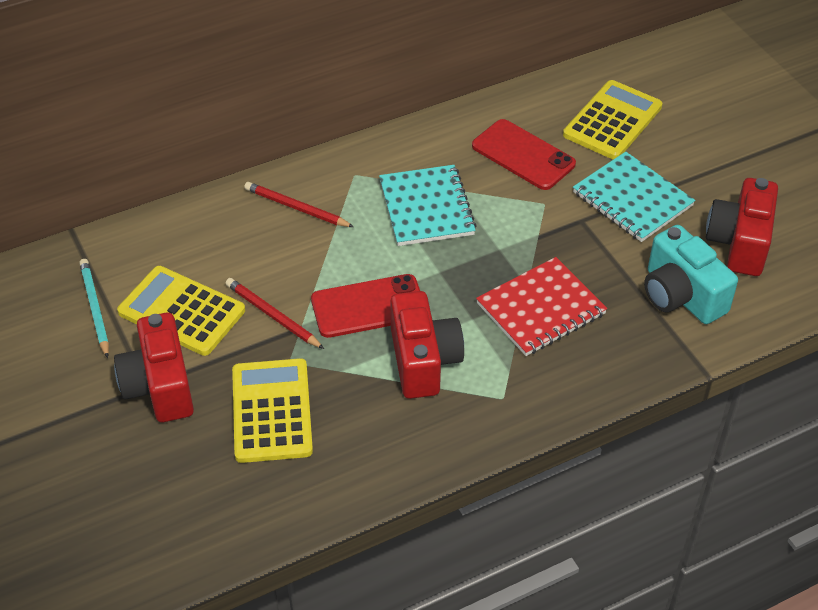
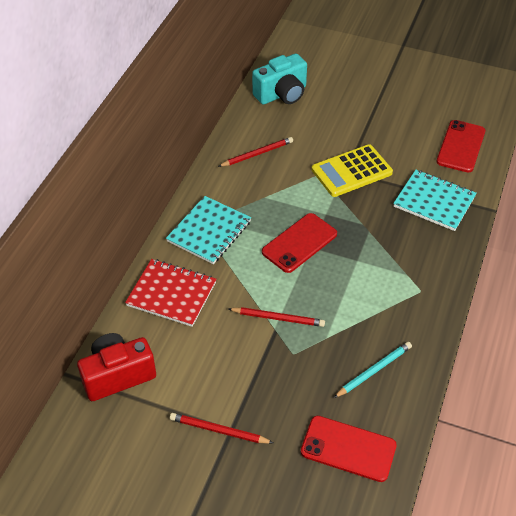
red camera: [114,312,194,422] [390,291,464,399] [706,178,778,276] = 3 -> [77,333,156,401] = 1
red pencil: [225,278,324,349] [244,182,354,227] = 2 -> [170,413,273,444] [218,137,293,167] [228,307,325,327] = 3
red phone: [311,274,420,338] [472,119,576,190] = 2 -> [262,213,337,273] [301,416,397,482] [436,120,486,173] = 3
yellow calculator: [117,266,245,356] [232,358,313,463] [563,80,663,160] = 3 -> [312,144,393,197] = 1

